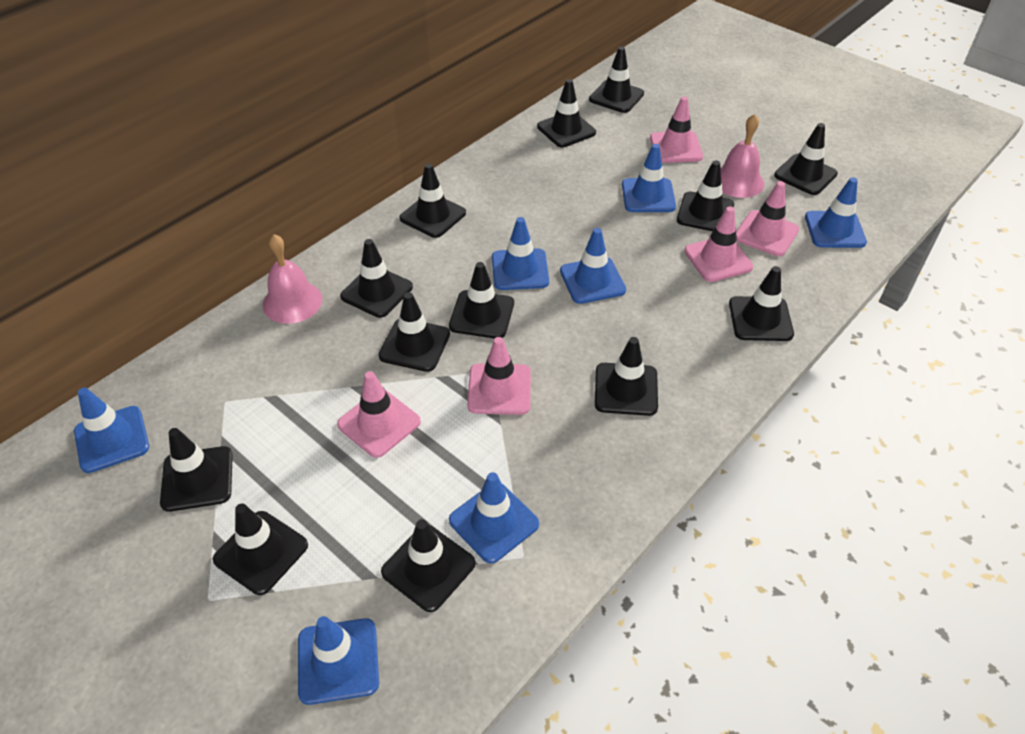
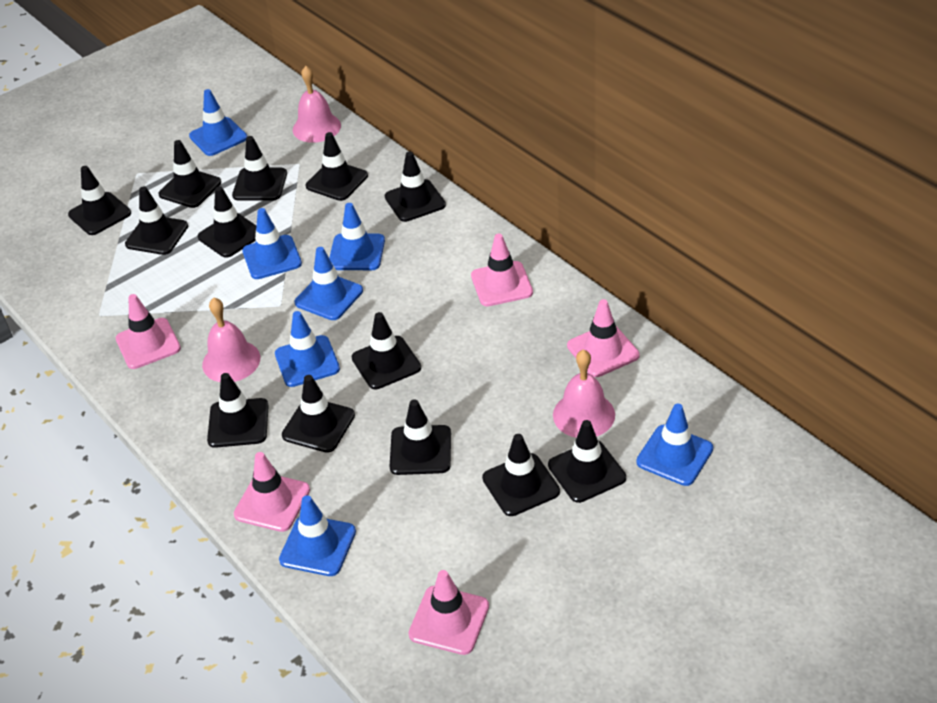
pink bell: [263,234,322,324] [721,114,764,198] = 2 -> [202,298,260,382] [293,66,341,143] [553,349,615,438] = 3

